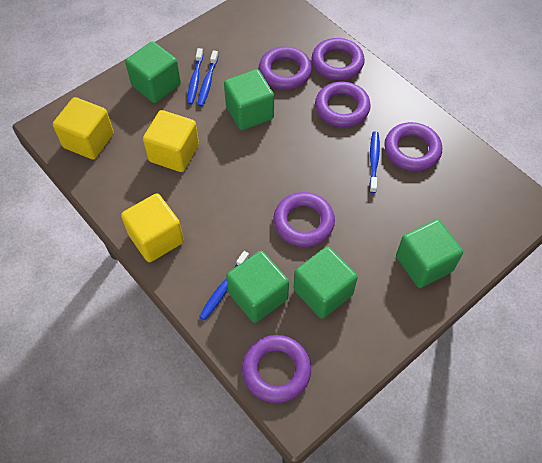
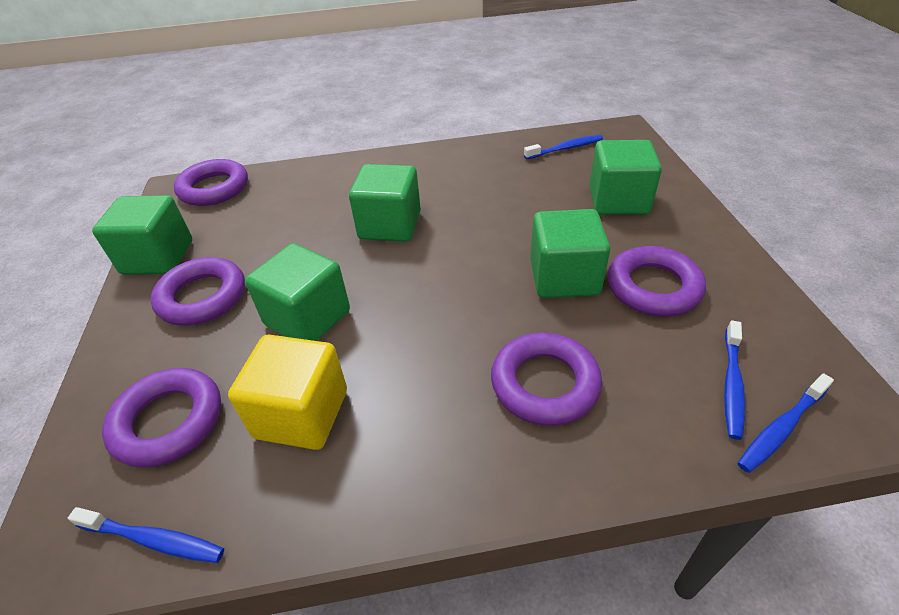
purple ring: [242,335,311,403] [259,46,312,90] [273,192,335,247] [312,38,365,80] [315,82,371,127] [384,122,442,171] = 6 -> [102,368,221,468] [150,257,245,326] [174,159,248,206] [491,332,602,426] [607,246,706,316] = 5
yellow cube: [53,97,114,159] [121,193,184,262] [143,110,199,172] = 3 -> [228,335,347,450] = 1

